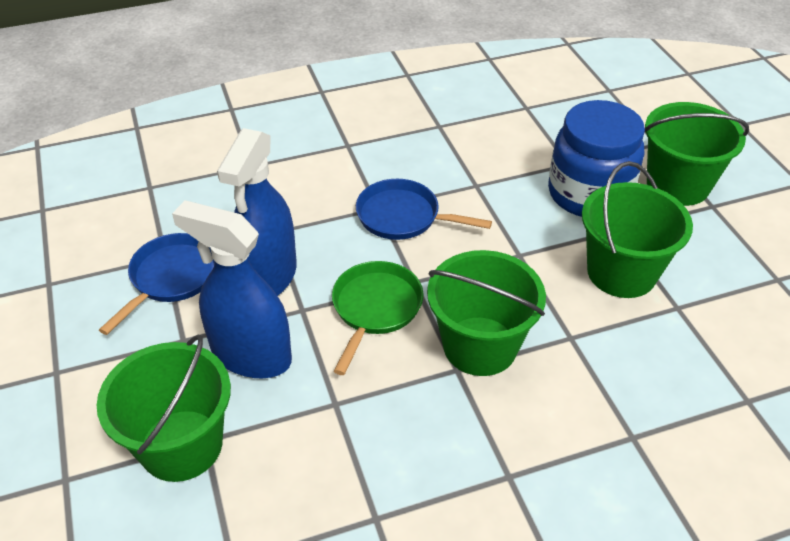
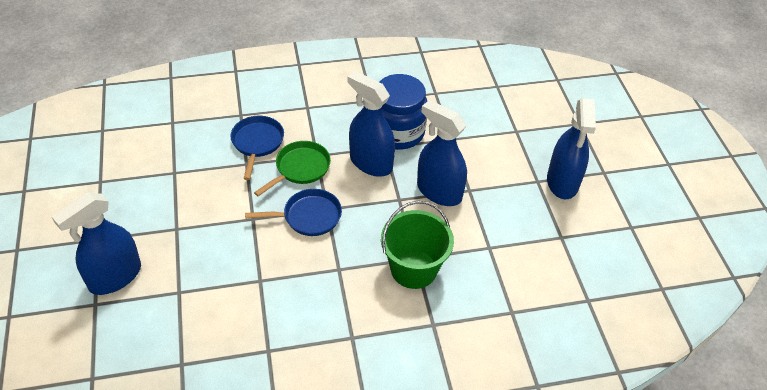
blue spray bottle: [172,200,292,378] [217,128,297,296] = 2 -> [52,192,141,295] [348,71,395,177] [417,100,467,206] [547,98,596,199] = 4
green bucket: [97,334,231,482] [427,250,546,376] [582,161,693,298] [645,102,749,206] = 4 -> [381,201,454,289] = 1

